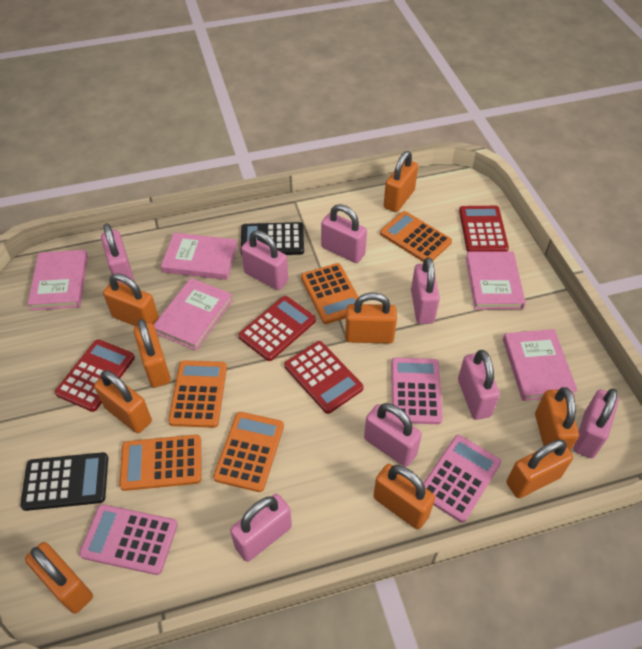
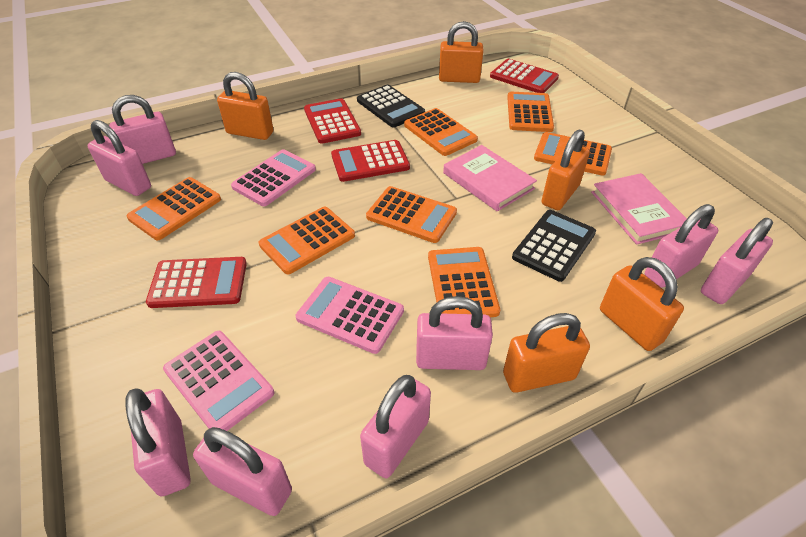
orange calculator: [119,435,201,491] [168,360,227,428] [213,412,284,492] [301,263,359,324] [380,211,452,262] = 5 -> [126,177,221,240] [259,207,355,274] [366,186,457,243] [404,108,478,156] [428,247,500,317] [507,92,554,132] [534,132,612,176] = 7
orange padlock: [25,542,93,614] [94,370,152,433] [103,273,159,326] [134,319,171,388] [345,292,397,344] [373,464,435,529] [384,151,418,212] [506,439,573,498] [535,387,579,450] = 9 -> [217,72,273,140] [439,21,483,83] [503,313,590,393] [541,129,590,210] [600,257,684,351] = 5
pink book: [28,250,88,310] [154,278,233,351] [161,233,238,280] [466,251,526,310] [503,329,578,401] = 5 -> [443,145,537,212] [591,173,687,245] = 2

